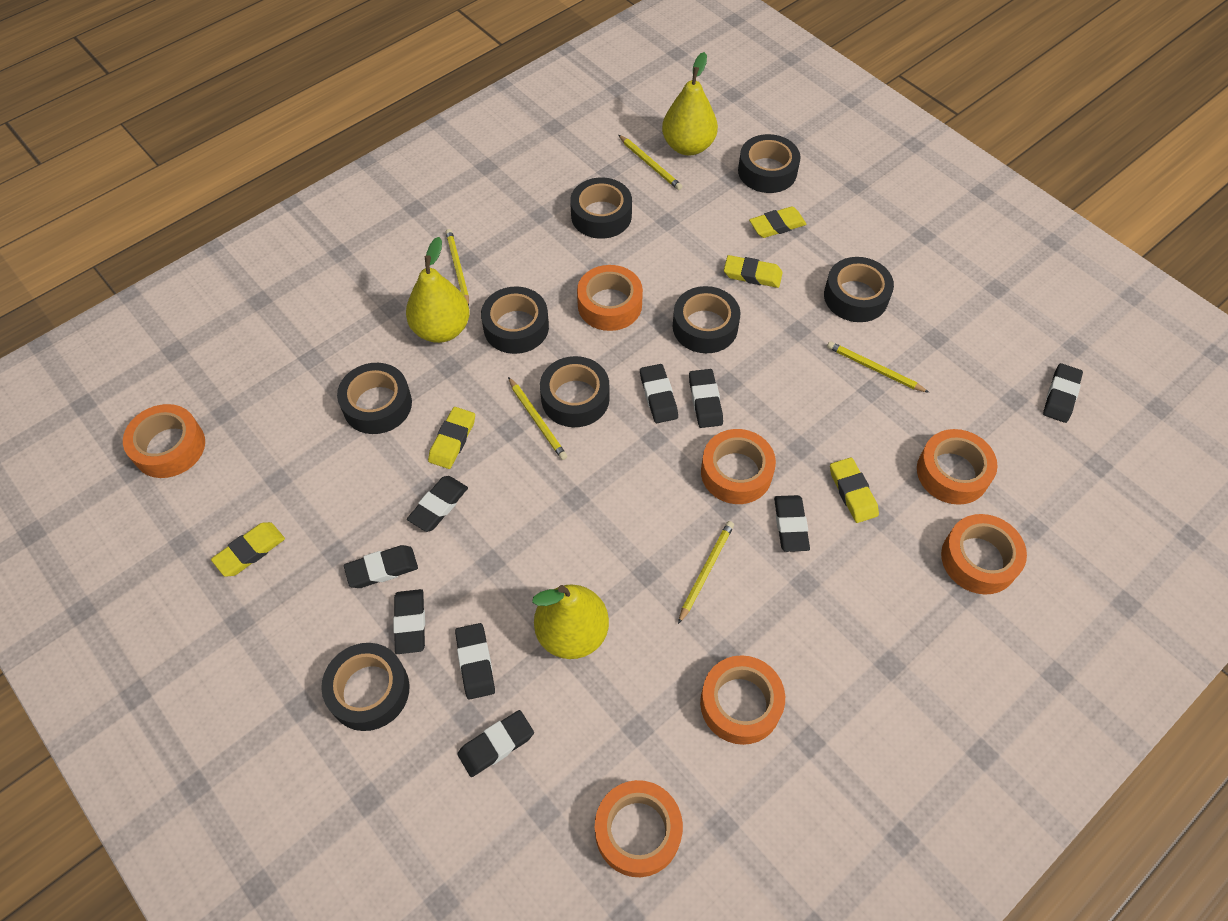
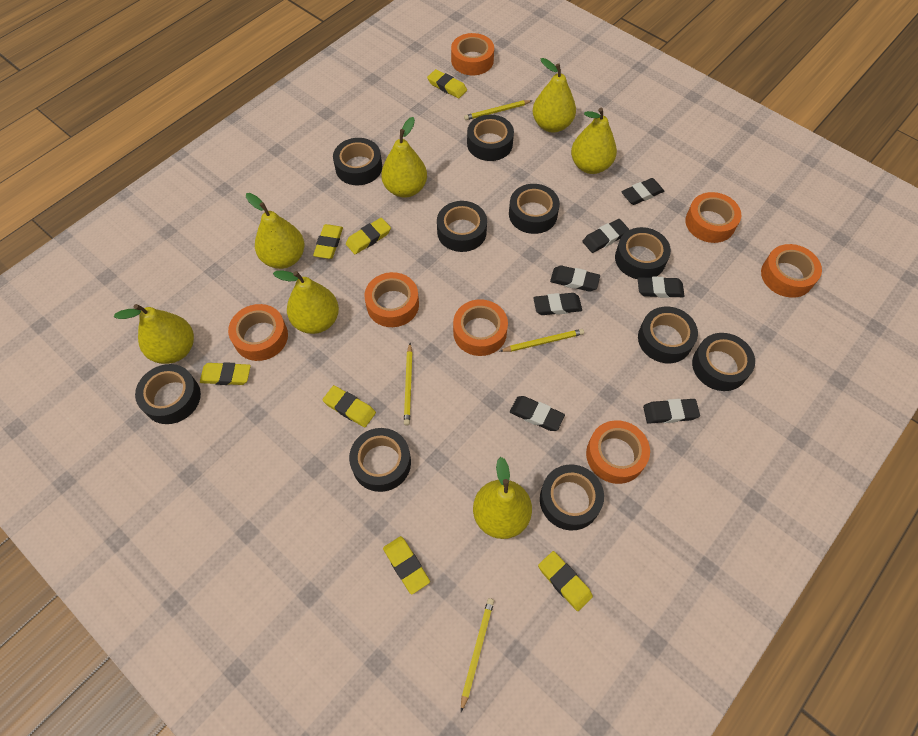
black eraser: [344,545,418,588] [393,589,425,654] [407,476,468,532] [455,623,495,700] [457,710,534,777] [640,364,678,423] [689,369,723,428] [774,495,810,552] [1043,363,1083,423] = 9 -> [510,396,565,431] [533,293,582,315] [550,265,600,292] [582,219,629,253] [621,178,664,205] [637,277,685,298] [643,399,700,424] = 7
black tape: [321,643,410,731] [337,363,412,434] [481,287,549,354] [540,356,610,427] [570,177,632,239] [673,286,740,353] [738,134,801,193] [824,257,894,322] = 8 -> [135,364,201,424] [333,138,382,185] [349,428,411,492] [437,201,487,252] [467,115,514,161] [509,184,560,234] [540,464,604,531] [615,227,671,279] [638,307,698,363] [692,333,755,391] = 10
yellow eraser: [211,522,285,577] [428,407,475,469] [724,255,783,288] [749,206,806,238] [830,457,879,523] = 5 -> [200,362,251,385] [313,224,343,259] [322,385,376,427] [346,218,391,254] [383,536,430,594] [427,69,467,98] [538,551,593,611] = 7
yellow pear: [406,237,470,343] [532,584,609,659] [662,52,718,156] = 3 -> [114,304,194,364] [246,193,304,269] [273,270,339,334] [381,117,427,198] [473,457,532,539] [533,58,576,133] [571,108,617,174] = 7
yellow pencil: [446,229,469,306] [508,377,567,460] [619,135,682,190] [678,521,734,624] [827,341,929,393] = 5 -> [404,343,413,425] [461,598,494,712] [464,100,533,120] [499,329,584,352] = 4

